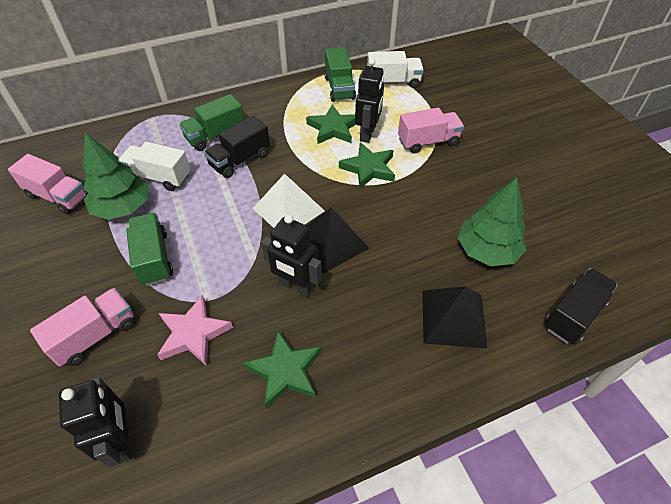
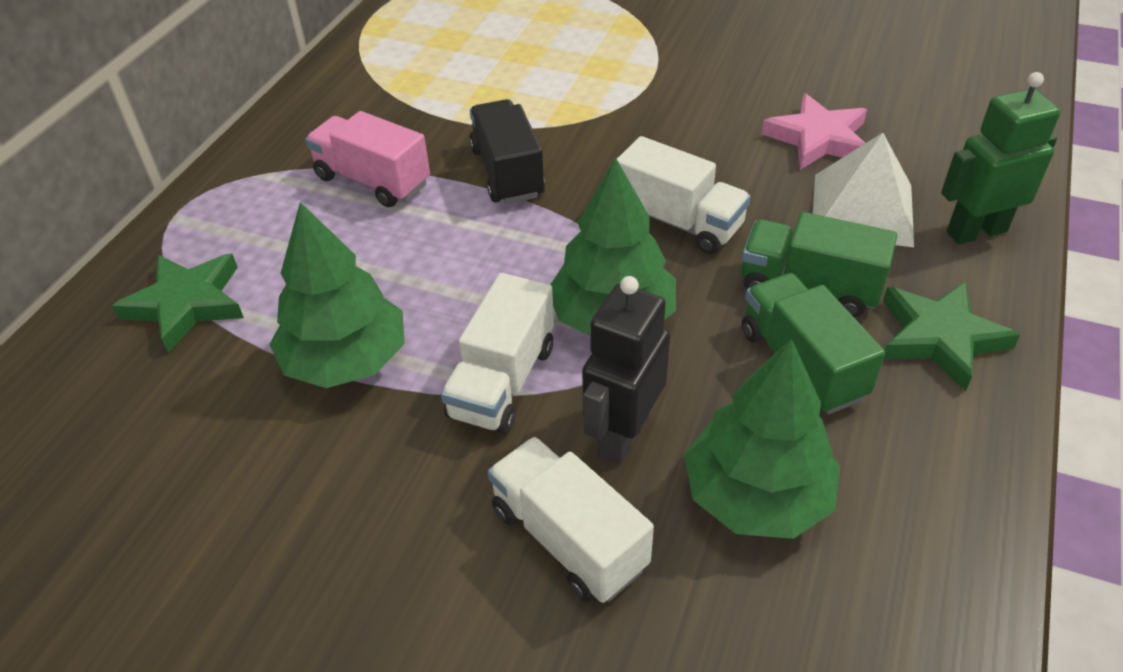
black pyramid: [308,207,370,273] [422,286,487,349] = 2 -> none = 0
black robot: [59,377,132,468] [261,214,322,297] [355,58,384,143] = 3 -> [582,276,670,464] = 1
black truck: [204,116,270,178] [544,268,618,345] = 2 -> [469,99,545,204] = 1
green robot: none = 0 -> [941,72,1061,245] = 1
green star: [243,331,321,409] [306,105,356,144] [339,143,395,188] = 3 -> [112,254,244,353] [883,281,1021,392] = 2
green tree: [82,133,148,220] [457,177,527,266] = 2 -> [269,202,405,388] [550,157,676,336] [684,339,840,539] = 3
green truck: [126,213,173,286] [179,94,244,151] [324,47,356,102] = 3 -> [742,212,897,317] [742,273,885,414] = 2
pink truck: [8,154,88,214] [30,288,135,367] [398,108,464,154] = 3 -> [305,111,430,207] = 1
white truck: [118,142,191,191] [367,51,424,88] = 2 -> [441,273,554,434] [488,437,654,603] [617,136,751,254] = 3

